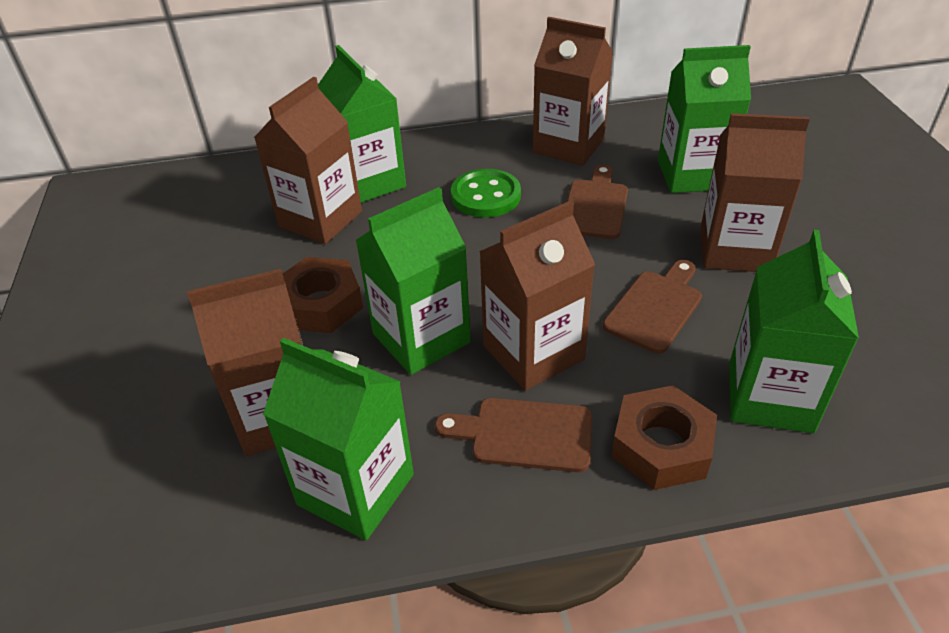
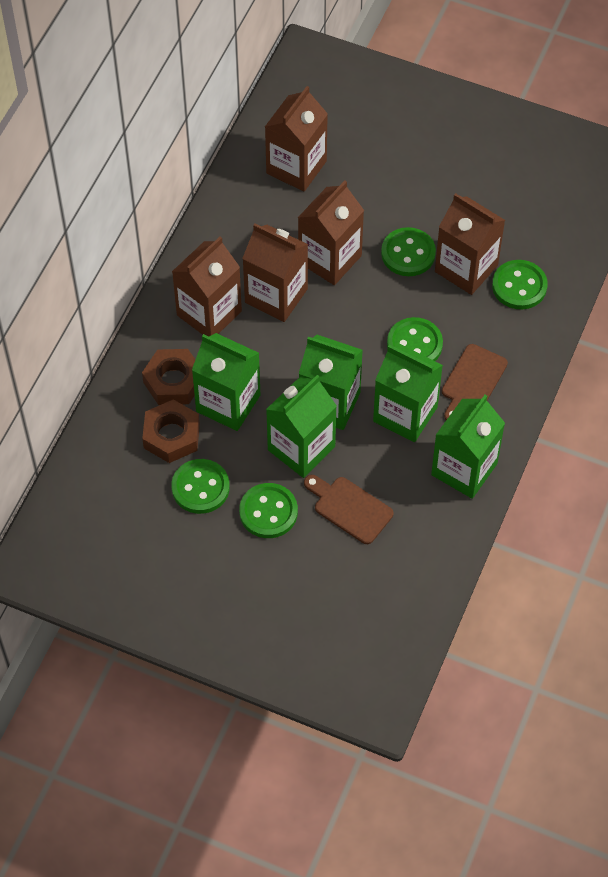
brown cutting board: [435,398,592,472] [567,165,628,239] [603,260,702,353] = 3 -> [304,475,394,544] [442,344,508,420] = 2
green button: [451,169,521,218] = 1 -> [171,459,230,514] [239,483,298,538] [381,227,436,276] [387,317,443,361] [492,260,548,309] = 5

